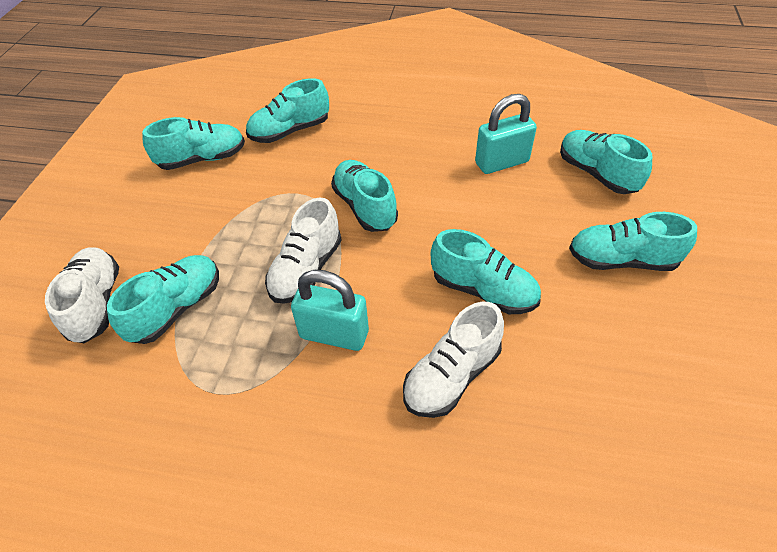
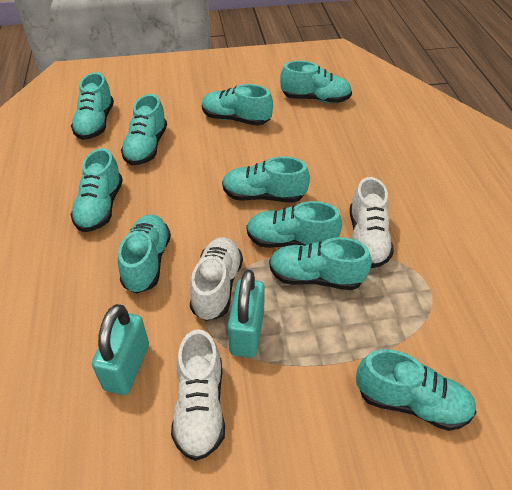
turquoise shoe: [107,255,219,344] [142,117,245,170] [246,78,329,143] [331,160,398,232] [431,229,541,314] [560,130,652,194] [569,212,697,271] = 7 -> [70,148,123,232] [71,72,114,140] [118,214,171,293] [121,94,167,165] [202,84,273,126] [222,157,310,203] [246,201,342,248] [269,237,372,290] [280,61,352,103] [356,349,477,431] = 10

